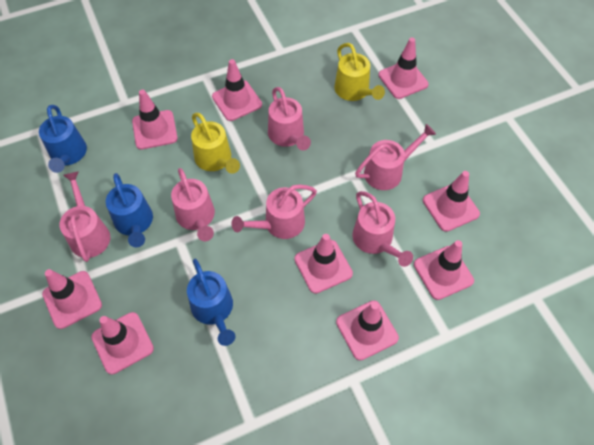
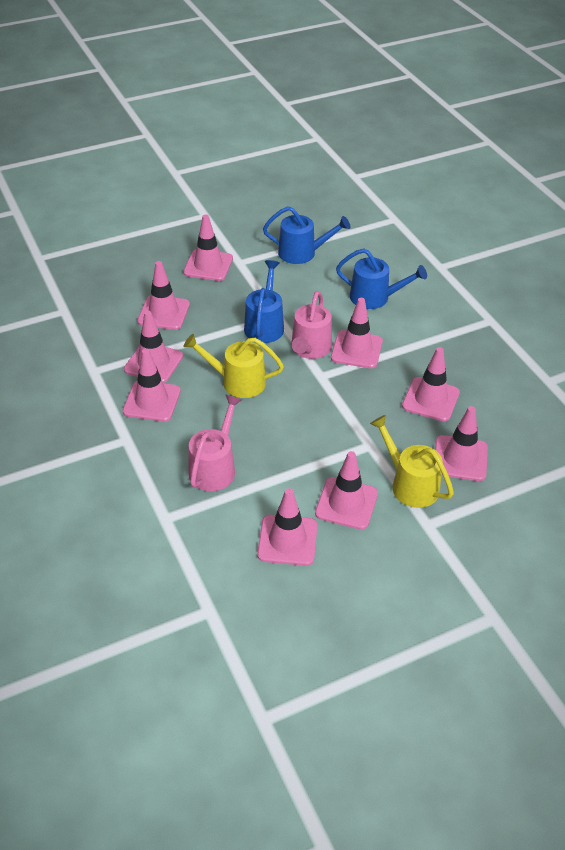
pink watering can: [59,171,110,262] [171,168,215,241] [232,184,317,239] [268,87,311,150] [352,191,413,267] [355,124,436,190] = 6 -> [188,395,242,491] [291,291,332,359] = 2

